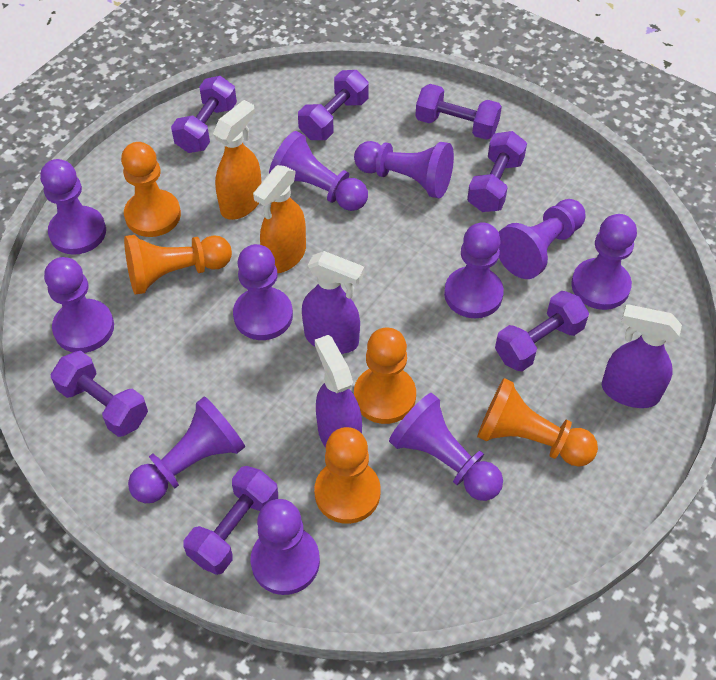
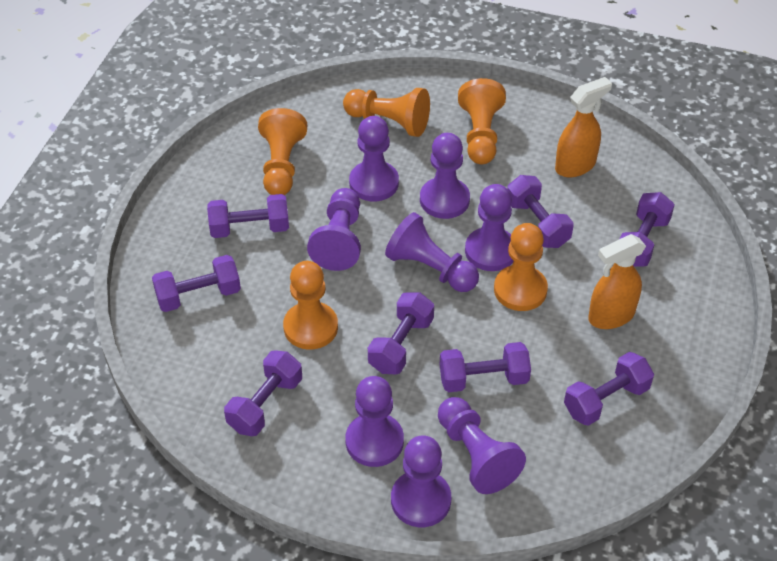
purple dumbbell: [51,351,148,437] [171,76,237,153] [183,466,278,575] [298,70,369,140] [415,84,502,140] [467,131,527,212] [495,291,589,371] = 7 -> [152,255,241,312] [207,194,289,238] [224,350,302,436] [368,292,434,374] [439,342,531,392] [507,175,574,248] [564,352,654,426] [619,192,675,267] = 8
purple pawn: [40,159,106,255] [44,257,114,353] [128,397,245,503] [233,244,293,340] [251,499,320,595] [269,131,368,211] [354,141,454,198] [389,393,503,501] [444,222,504,318] [499,199,586,279] [571,214,637,310] = 11 -> [307,188,361,271] [345,376,404,467] [349,116,399,201] [385,212,479,292] [391,436,451,527] [420,133,470,219] [438,397,526,494] [465,184,514,271] = 8
purple spray bottle: [302,251,365,354] [315,335,362,448] [602,304,682,408] = 3 -> none = 0

